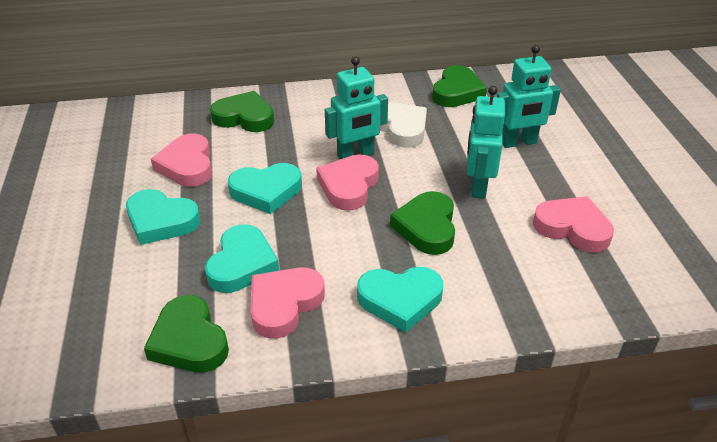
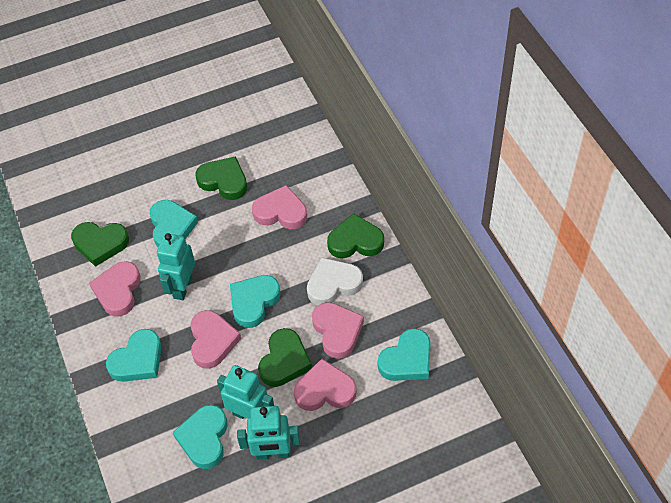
pink heart: [151,134,212,187] [251,267,325,339] [316,155,379,211] [533,196,614,253] = 4 -> [89,261,141,317] [191,310,241,369] [252,185,307,229] [294,359,356,411] [312,302,364,359] = 5
turquoise heart: [126,189,200,245] [205,224,279,293] [228,163,302,214] [357,267,443,333] = 4 -> [106,329,162,382] [150,200,198,247] [172,405,228,469] [230,275,280,328] [378,328,431,381] = 5

